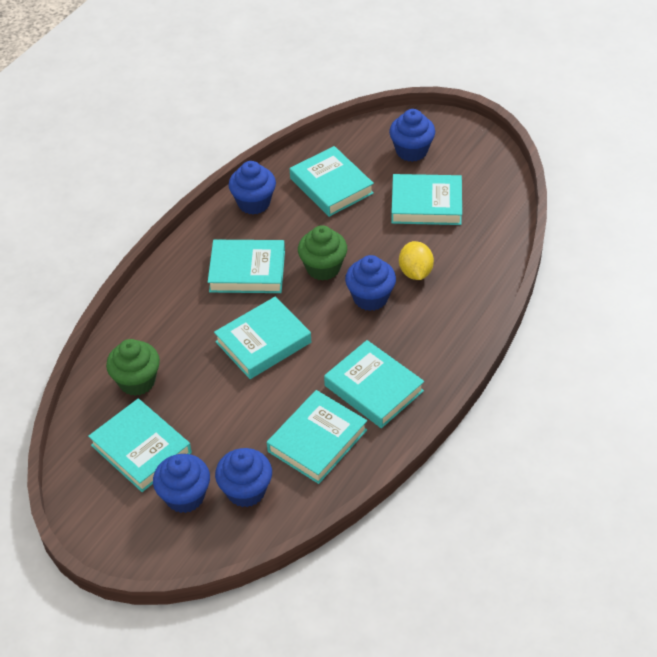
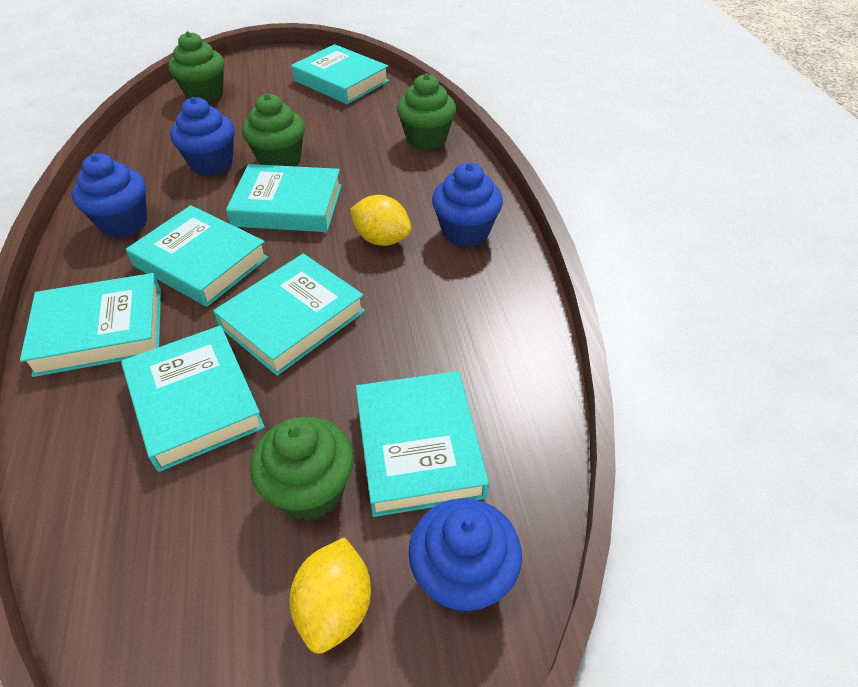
blue cupcake: [153,454,210,513] [215,448,272,507] [229,161,276,214] [345,255,396,311] [389,109,435,162] = 5 -> [72,153,148,237] [170,97,235,176] [408,498,522,613] [432,162,503,247] = 4
green cupcake: [106,339,160,396] [298,225,347,281] = 2 -> [168,31,224,102] [242,93,305,166] [250,417,354,521] [397,74,456,150] = 4
yellow lemon: [399,241,434,280] = 1 -> [289,537,371,654] [350,195,411,246] = 2

